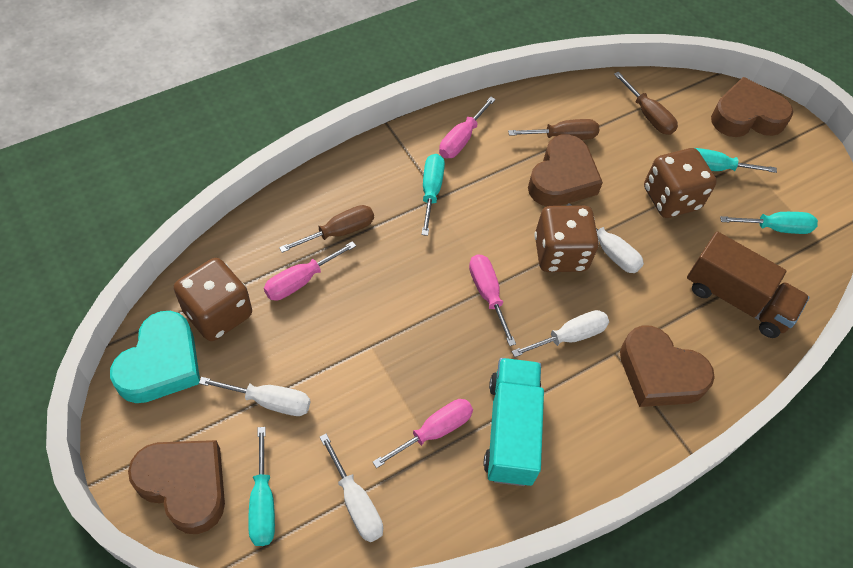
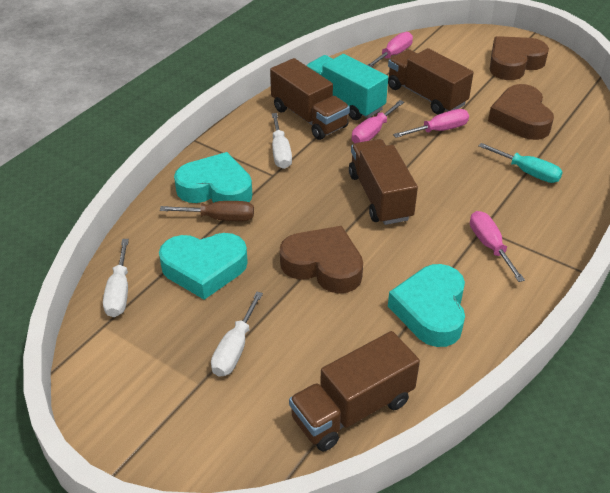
brown dice: [174,258,252,341] [534,205,599,272] [644,148,717,218] = 3 -> none = 0
brown heart: [128,440,225,534] [528,134,603,206] [620,325,715,407] [711,77,793,137] = 4 -> [280,226,363,294] [488,84,554,140] [490,36,549,80] = 3
brown screwdriver: [279,205,374,253] [508,119,599,140] [614,72,678,135] = 3 -> [160,201,254,221] = 1
brown truck: [687,231,809,338] = 1 -> [270,58,350,140] [289,331,420,451] [349,139,418,225] [388,48,474,115] = 4
turquoise heart: [110,311,200,403] = 1 -> [159,233,248,300] [174,152,252,203] [388,264,465,347] = 3
turquoise screwdriver: [248,427,275,546] [421,154,445,236] [695,148,777,173] [720,212,818,234] = 4 -> [478,143,563,183] = 1
white screwdriver: [199,377,311,416] [320,434,383,542] [511,310,609,357] [566,203,644,273] = 4 -> [103,239,129,317] [211,292,263,377] [272,113,292,169] = 3

